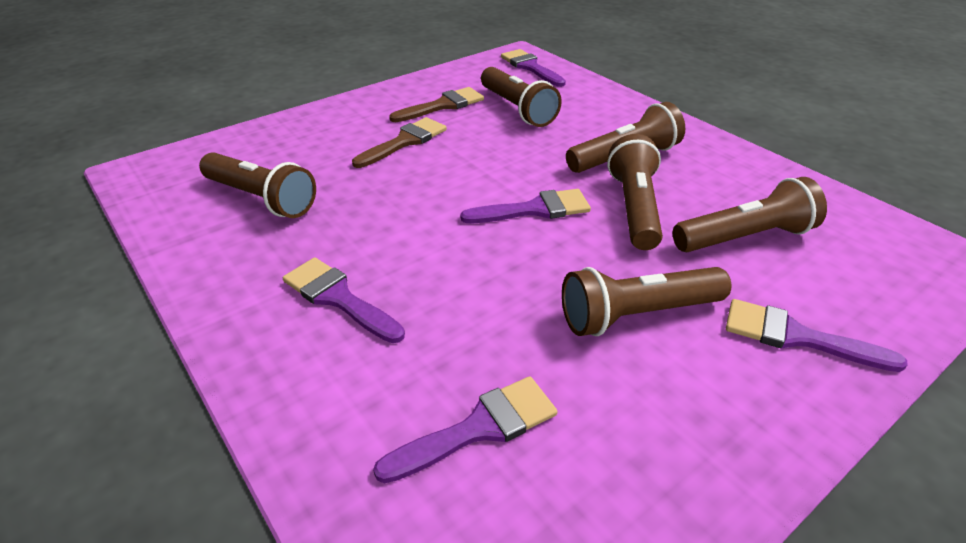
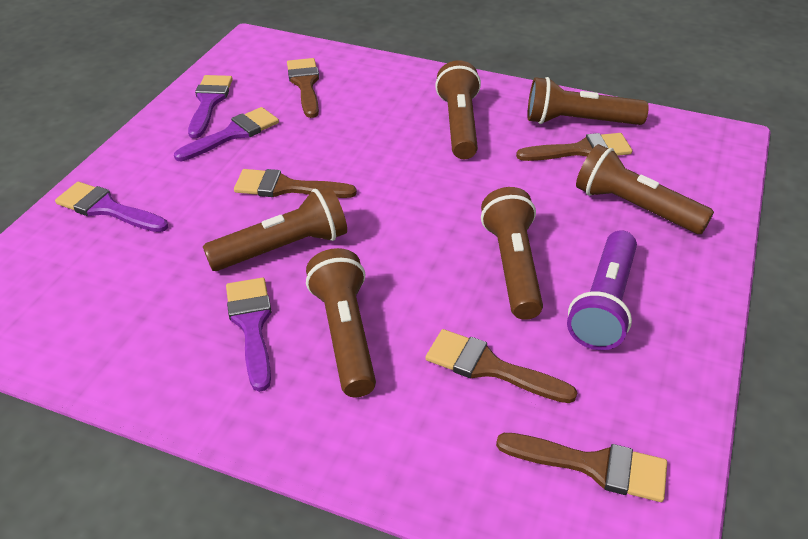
brown brush: [352,117,447,168] [389,87,484,122] = 2 -> [234,169,357,198] [287,58,319,118] [425,329,577,403] [496,433,667,502] [516,133,632,161] = 5
purple brush: [283,257,405,343] [373,376,557,483] [460,189,591,223] [501,49,566,87] [726,299,908,372] = 5 -> [55,182,168,232] [174,107,279,161] [188,75,233,138] [226,278,272,392] = 4
purple flashlight: none = 0 -> [567,230,637,350] = 1

